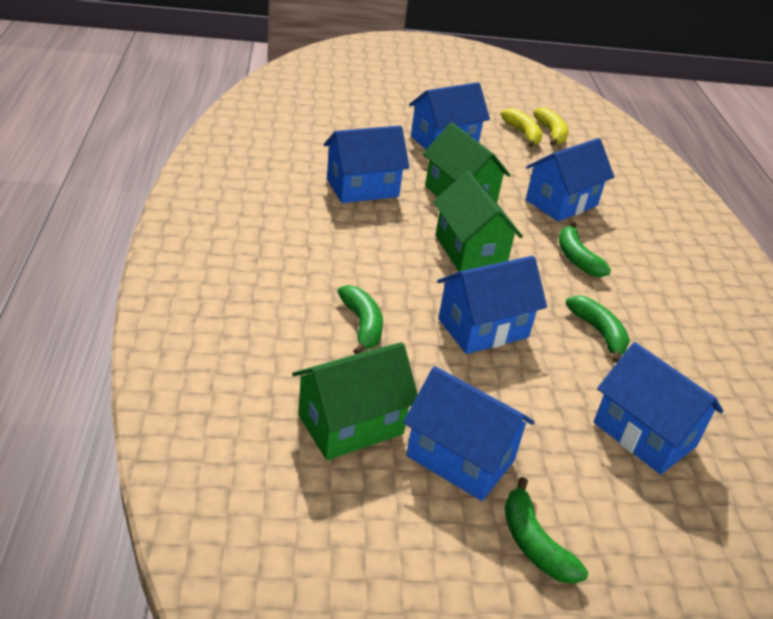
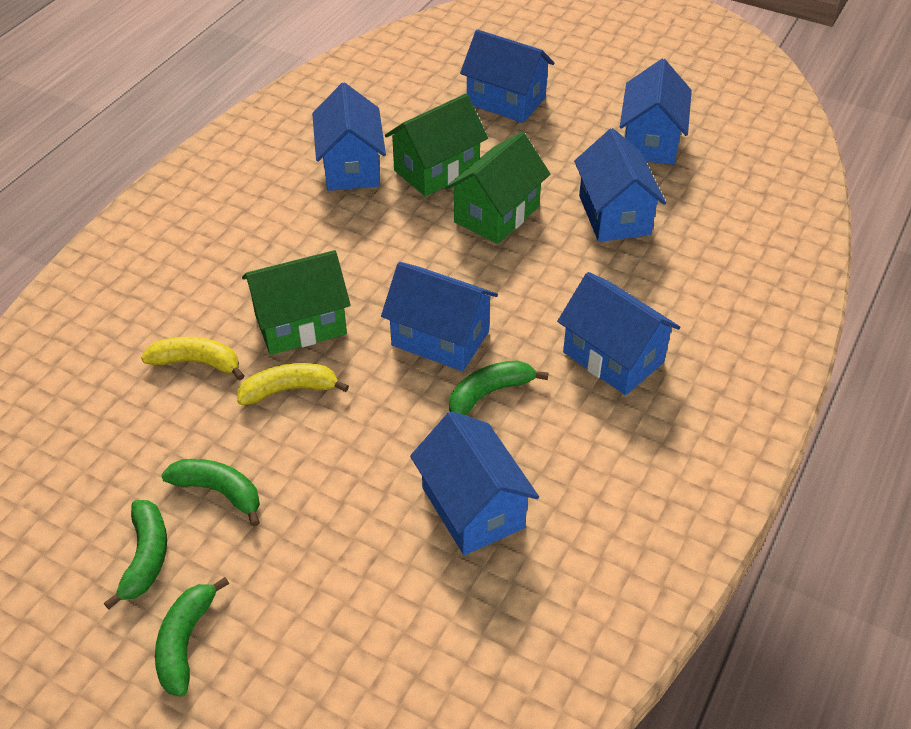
blue house: [324,125,410,203] [403,366,534,501] [409,82,490,149] [437,256,547,354] [526,138,614,222] [594,342,723,475] = 6 -> [312,83,386,191] [381,262,498,371] [410,411,539,555] [460,29,554,123] [557,272,681,395] [574,128,666,242] [620,59,692,165] = 7

